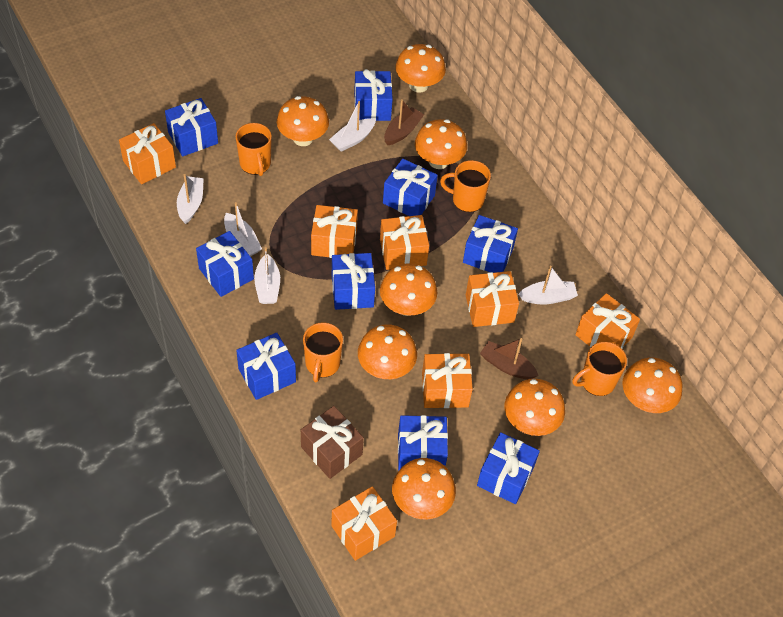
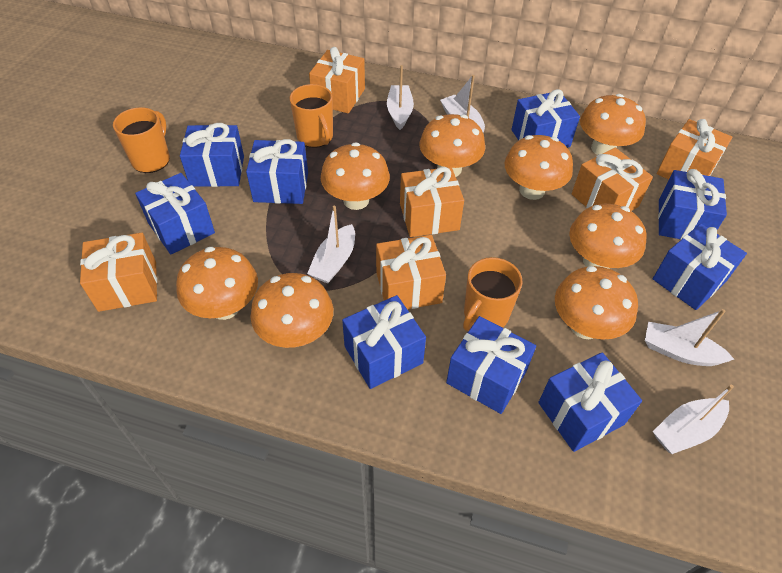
brown boat: [384,99,424,145] [480,338,539,379] = 2 -> none = 0
brown gift: [301,406,364,479] = 1 -> none = 0
orange gift: [119,123,176,184] [311,205,358,258] [331,486,397,561] [380,215,429,270] [422,353,473,408] [466,271,519,327] [575,293,640,348] = 7 -> [80,233,157,312] [309,47,365,114] [376,235,446,309] [400,167,464,237] [572,148,653,211] [657,119,732,180] = 6
orange mug: [236,123,272,176] [303,322,343,382] [440,160,491,212] [572,342,627,396] = 4 -> [113,107,170,173] [290,84,333,148] [463,257,522,331] = 3

